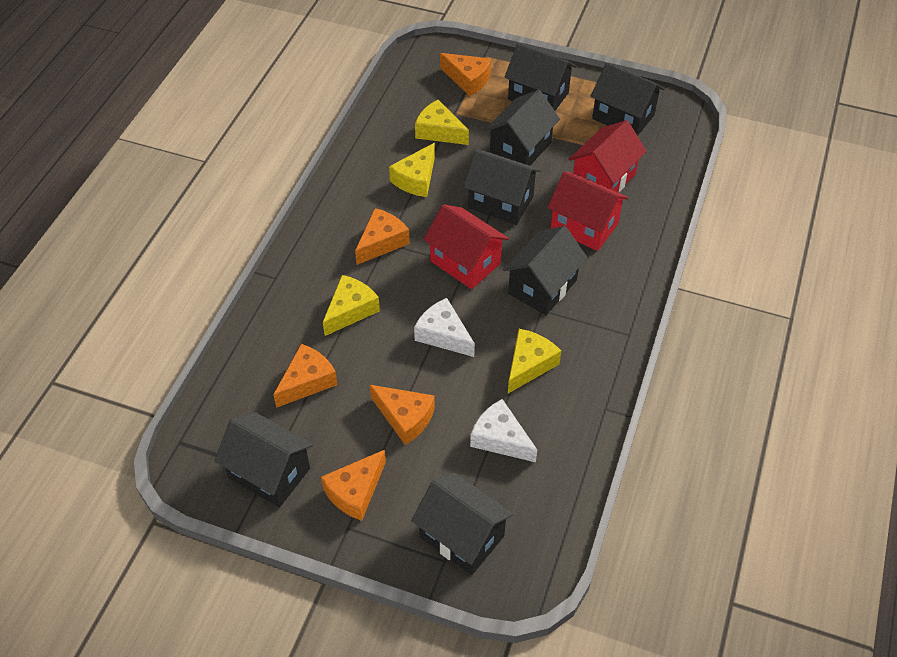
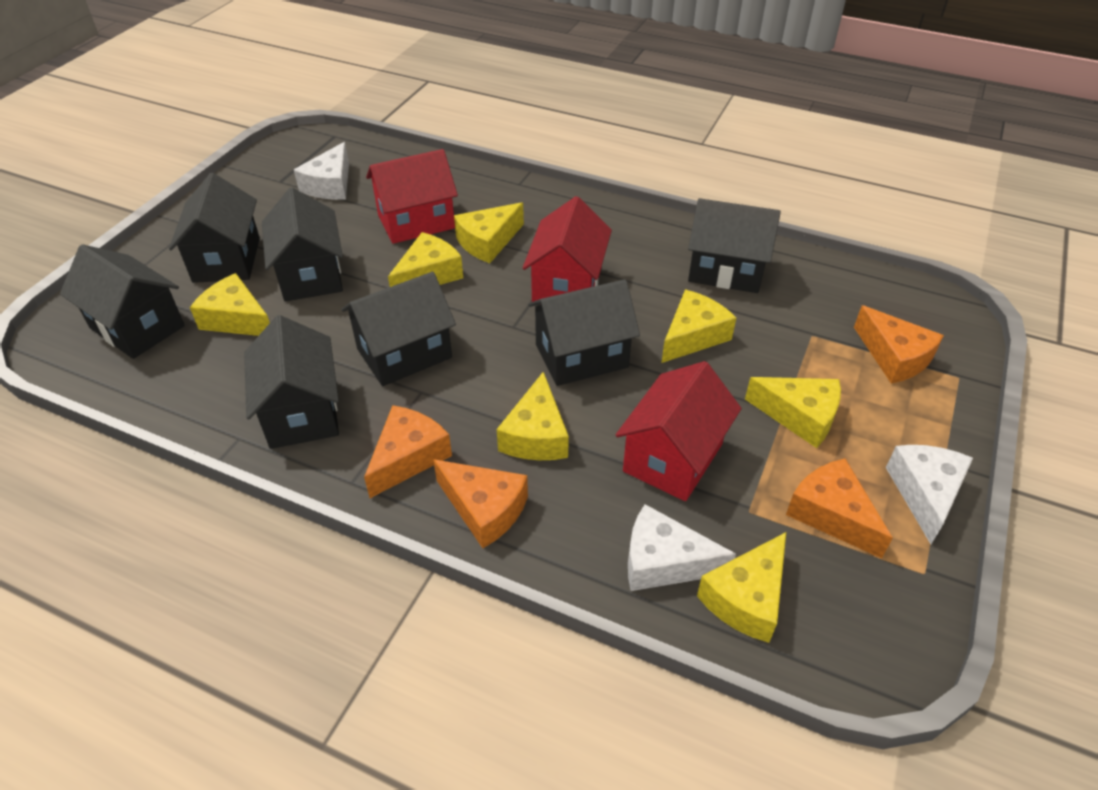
orange cheese: [273,344,338,408] [321,450,386,521] [355,208,410,265] [370,385,435,445] [440,53,491,96] = 5 -> [364,405,452,498] [433,459,528,548] [786,458,893,559] [854,305,944,383] = 4
white cheese: [414,298,475,357] [470,399,537,462] = 2 -> [294,142,349,200] [628,504,736,591] [886,445,973,544] = 3
yellow cheese: [323,275,380,336] [389,143,435,197] [415,100,469,145] [508,329,561,393] = 4 -> [190,273,270,336] [388,232,463,287] [454,202,524,263] [497,372,569,460] [661,290,736,363] [697,532,786,643] [745,377,841,448] = 7

